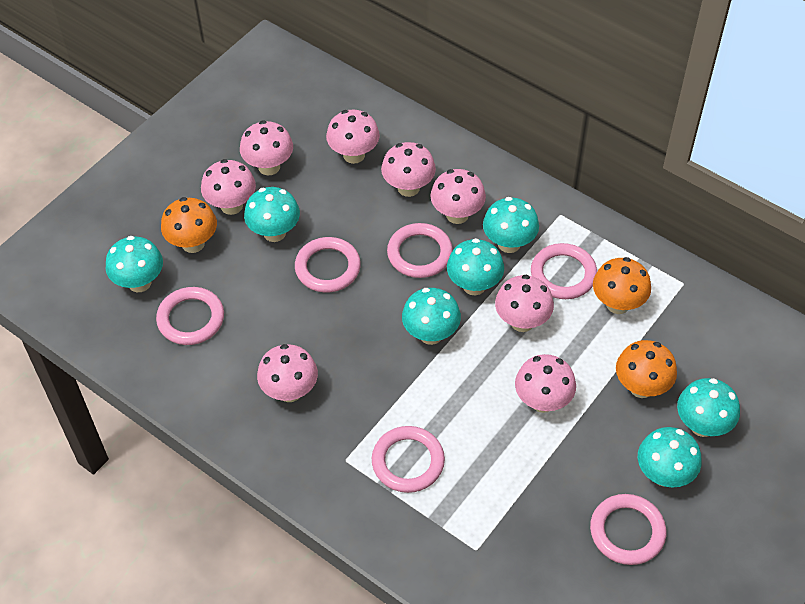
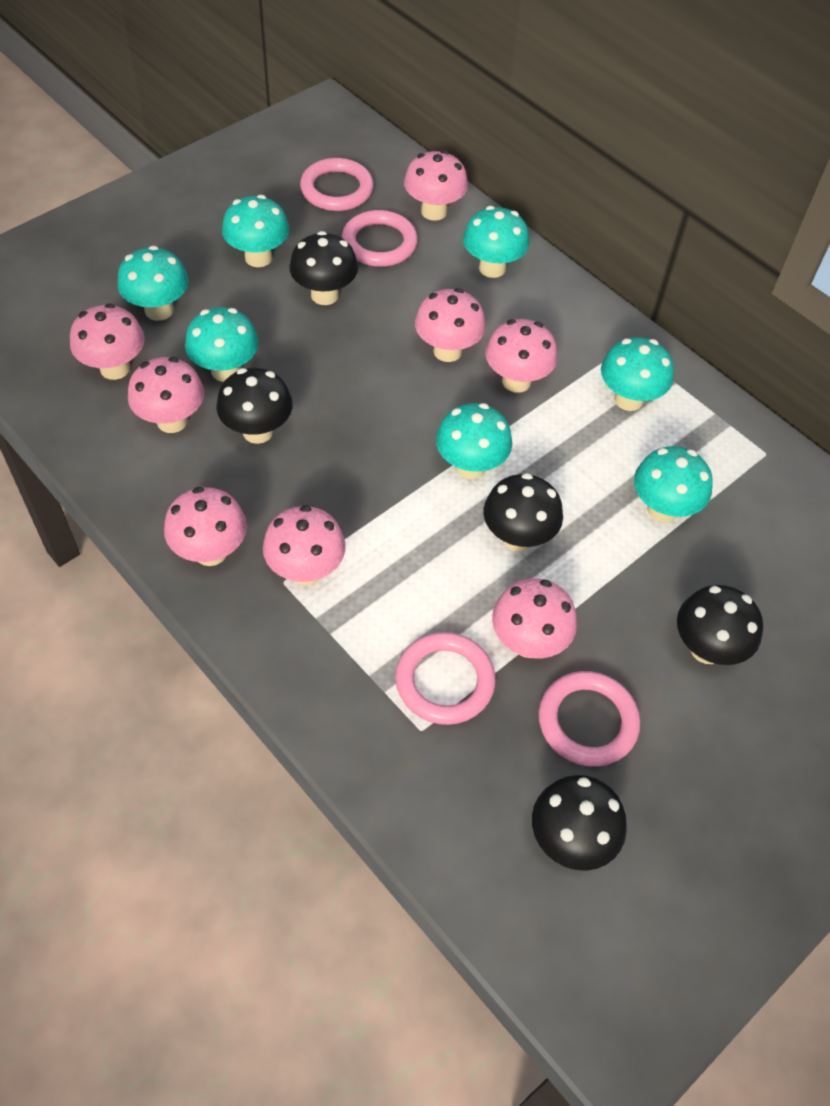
black mushroom: none = 0 -> [216,368,293,444] [289,231,358,305] [483,473,563,551] [532,775,627,871] [677,585,763,665] = 5
orange mushroom: [161,197,217,253] [593,257,651,314] [616,340,677,398] = 3 -> none = 0
pink ring: [156,287,224,345] [295,237,361,293] [372,426,445,493] [387,223,453,278] [531,243,597,299] [590,494,666,565] = 6 -> [300,158,374,211] [342,210,418,267] [395,632,496,725] [538,671,640,767] = 4

